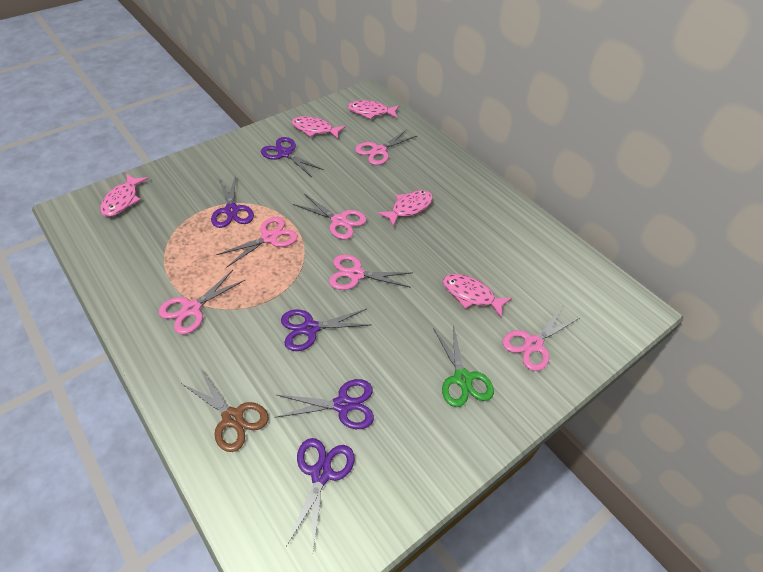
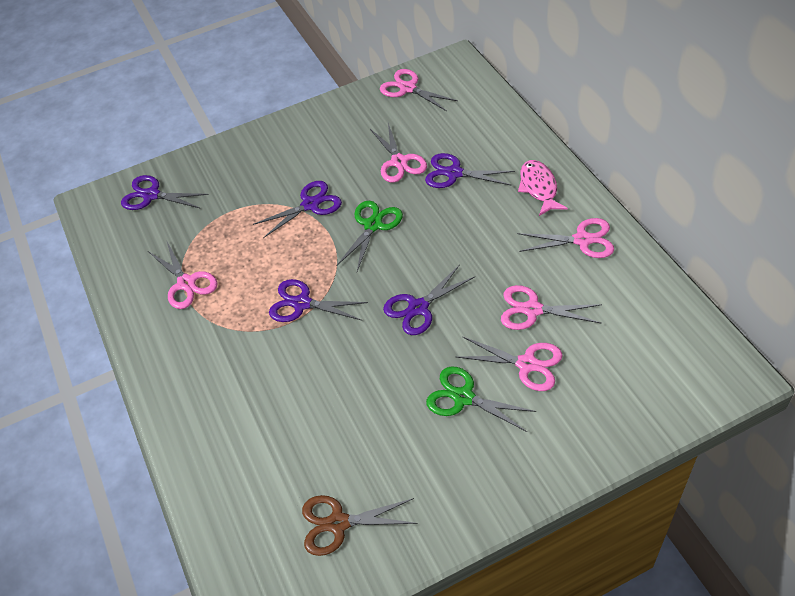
green scissors: [433,324,494,407] = 1 -> [336,201,403,271] [426,366,536,432] = 2
pink fish: [100,174,148,217] [292,116,346,139] [348,100,399,119] [378,190,433,227] [443,274,512,318] = 5 -> [518,160,568,216] = 1

